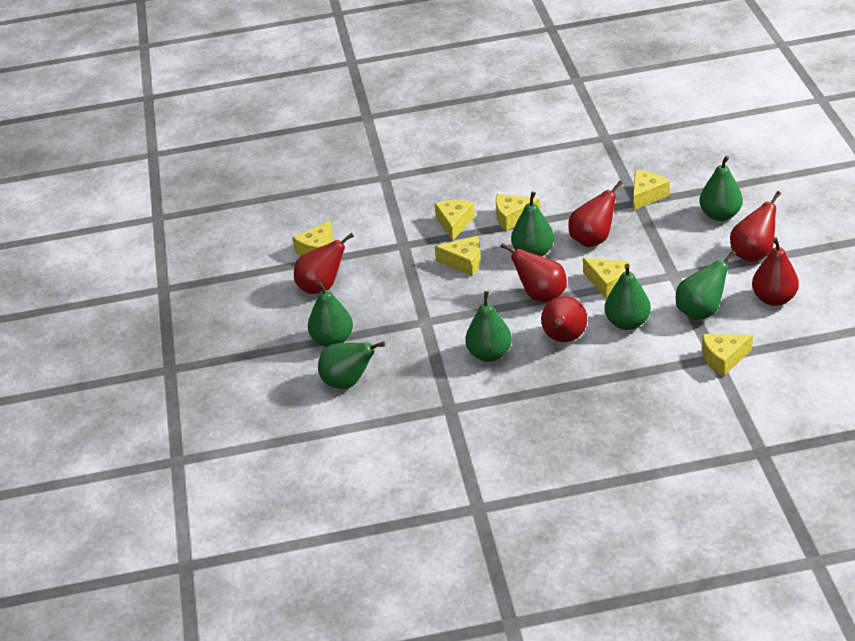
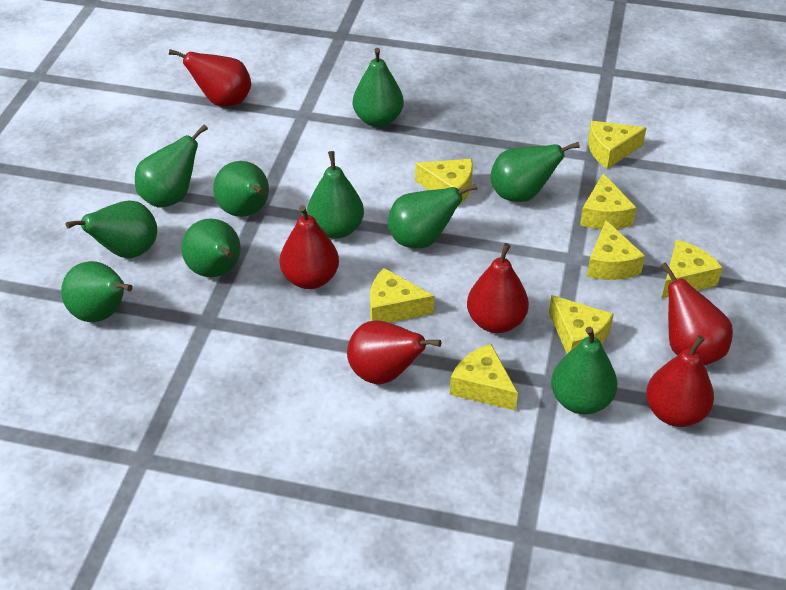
green pear: [308,281,353,347] [318,342,385,389] [465,291,512,362] [511,192,554,256] [604,264,651,330] [676,250,736,320] [699,156,743,221] = 7 -> [61,261,133,322] [66,200,157,258] [135,124,208,208] [181,218,240,277] [213,161,269,217] [307,151,364,239] [353,48,404,127] [388,183,478,248] [490,142,580,202] [551,327,618,415] = 10
yellow cheese: [292,221,333,256] [434,200,475,241] [434,236,481,276] [496,194,540,231] [583,258,629,298] [633,170,670,211] [702,334,753,376] = 7 -> [370,268,434,323] [415,159,473,206] [450,344,518,411] [549,295,614,354] [580,173,637,229] [587,220,645,280] [588,121,646,169] [661,240,723,299] = 8

